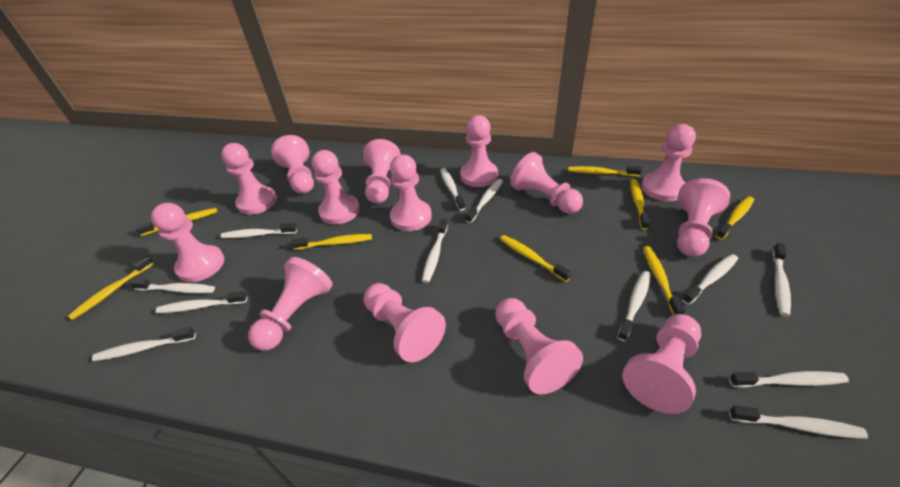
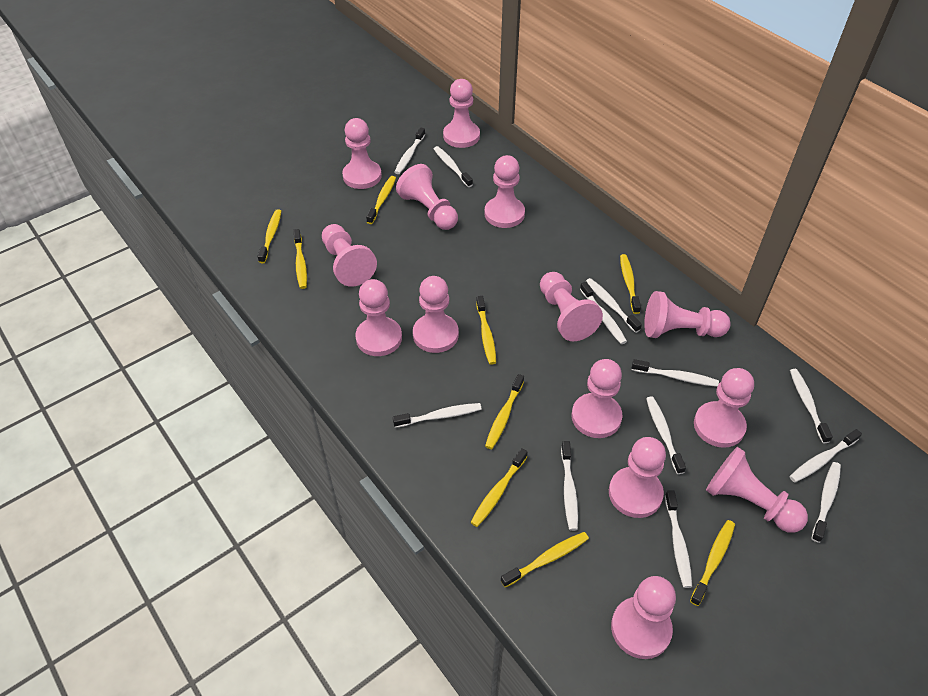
yellow toothbrush: [68,255,154,320] [136,208,217,236] [291,234,372,250] [500,235,571,282] [568,166,642,177] [631,179,650,230] [643,246,686,315] [715,196,754,240] = 8 -> [257,209,281,263] [293,229,307,289] [366,176,396,224] [470,448,527,527] [476,296,496,365] [485,374,524,449] [501,532,589,587] [620,254,641,314] [690,520,735,606] = 9

